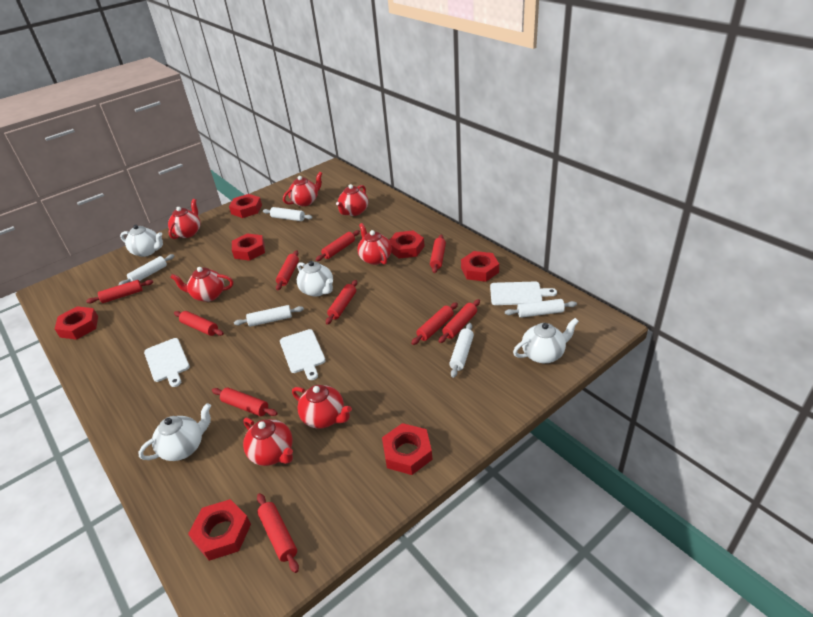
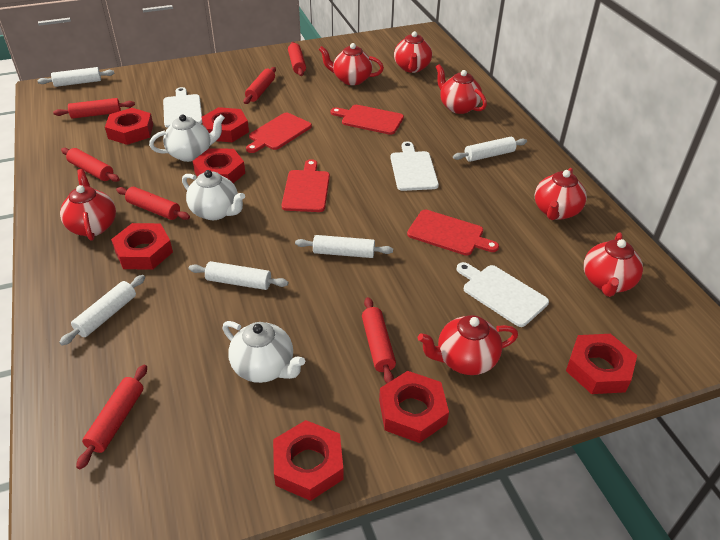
red cutting board: none = 0 -> [246,113,312,153] [282,159,330,212] [331,105,404,135] [407,210,499,256] = 4
red rolling pin: [86,280,153,303] [174,311,224,336] [212,387,278,416] [257,493,299,573] [276,250,299,290] [316,230,360,261] [326,280,357,324] [411,302,458,345] [430,235,446,273] [439,299,480,343] = 10 -> [53,98,135,119] [61,148,120,182] [76,365,147,469] [116,187,190,220] [244,67,276,104] [288,42,306,76] [362,297,396,383] = 7
white teapot: [120,225,163,257] [138,403,211,461] [297,261,333,297] [513,318,579,363] = 4 -> [149,114,225,162] [182,170,245,220] [222,321,305,383] = 3

